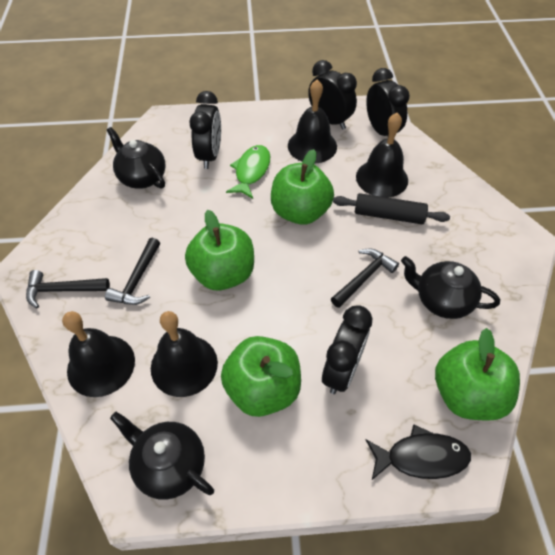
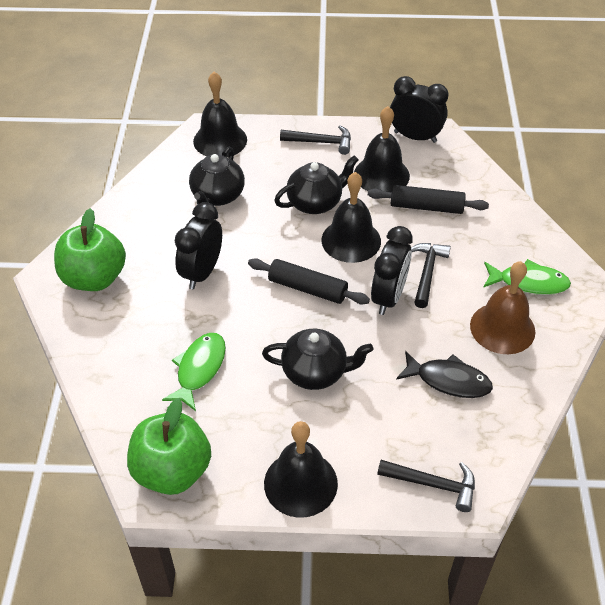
black clock: [189,91,221,169] [308,60,357,129] [322,305,372,394] [366,68,410,136] = 4 -> [175,202,222,289] [371,226,413,315] [390,76,449,143] = 3
black rolling pin: [333,193,450,224] = 1 -> [248,258,370,304] [368,185,489,214] = 2
brown bell: none = 0 -> [470,261,535,354] = 1
green apple: [185,210,254,291] [221,336,301,417] [271,149,334,225] [435,328,520,421] = 4 -> [54,208,126,291] [127,398,211,495] = 2
green fish: [226,145,270,199] = 1 -> [162,333,226,411] [483,259,571,295] = 2

